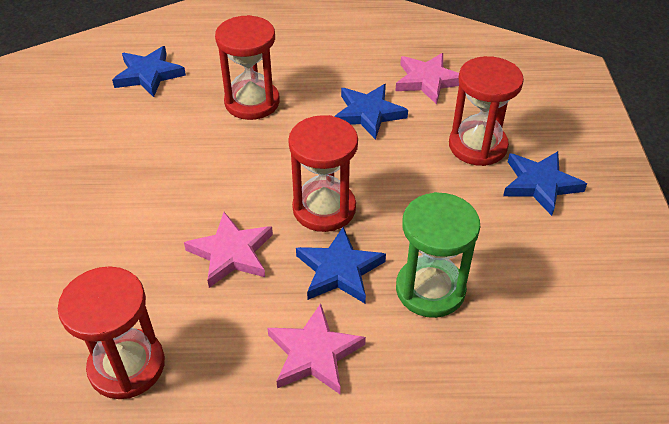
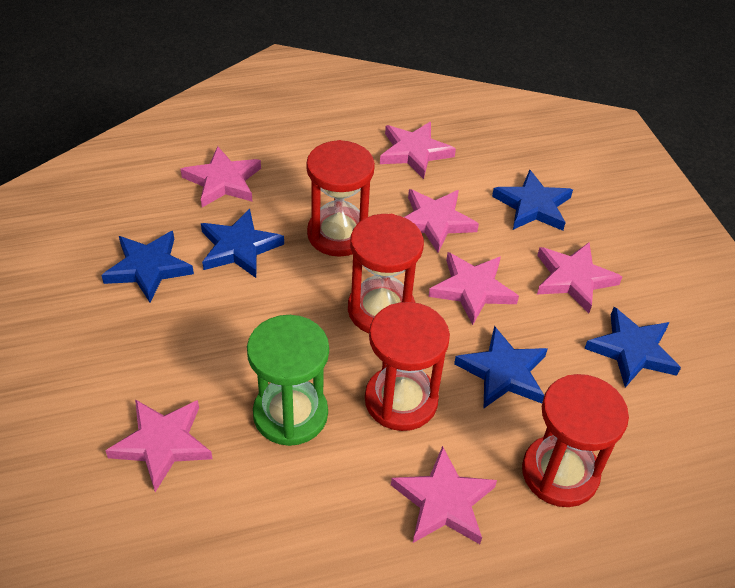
blue star: [112,46,186,97] [296,227,386,303] [334,84,408,140] [503,151,587,216] = 4 -> [101,231,194,302] [201,209,284,278] [454,326,548,408] [492,170,573,231] [584,307,681,388] = 5
pink star: [184,212,273,288] [267,303,366,394] [395,53,459,104] = 3 -> [105,399,212,492] [181,146,261,207] [380,122,456,179] [391,446,497,544] [404,189,479,253] [429,252,519,325] [537,243,622,313] = 7

